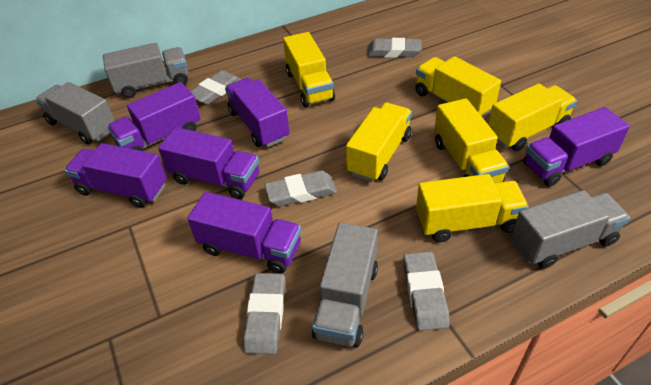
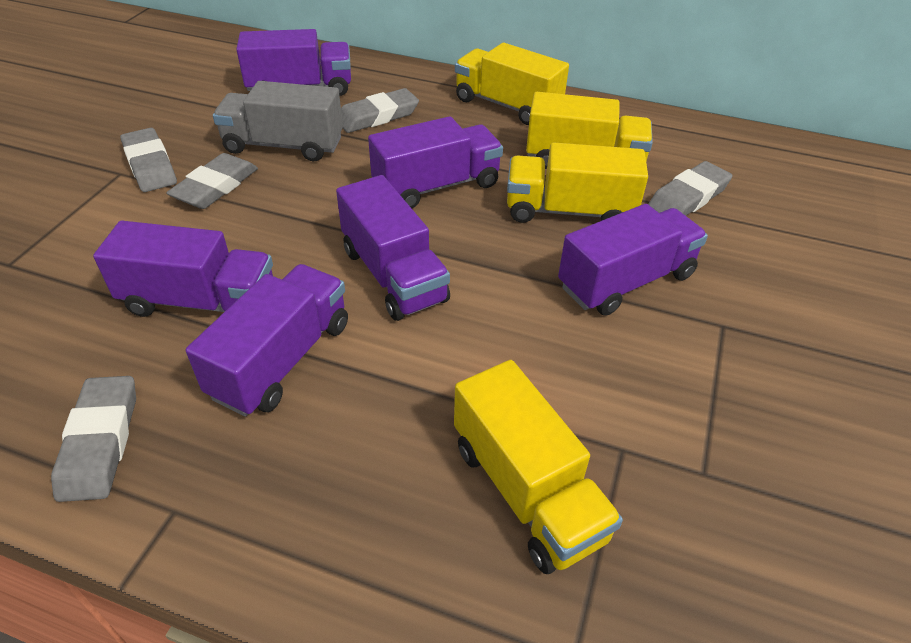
grey truck: [35,82,115,144] [103,43,189,98] [312,223,378,347] [511,190,630,269] = 4 -> [213,81,343,161] = 1
yellow truck: [283,32,335,107] [346,103,412,182] [416,56,501,118] [416,174,529,242] [434,98,509,183] [488,83,577,151] = 6 -> [454,360,623,574] [455,43,569,125] [507,142,648,223] [526,92,653,169] = 4

